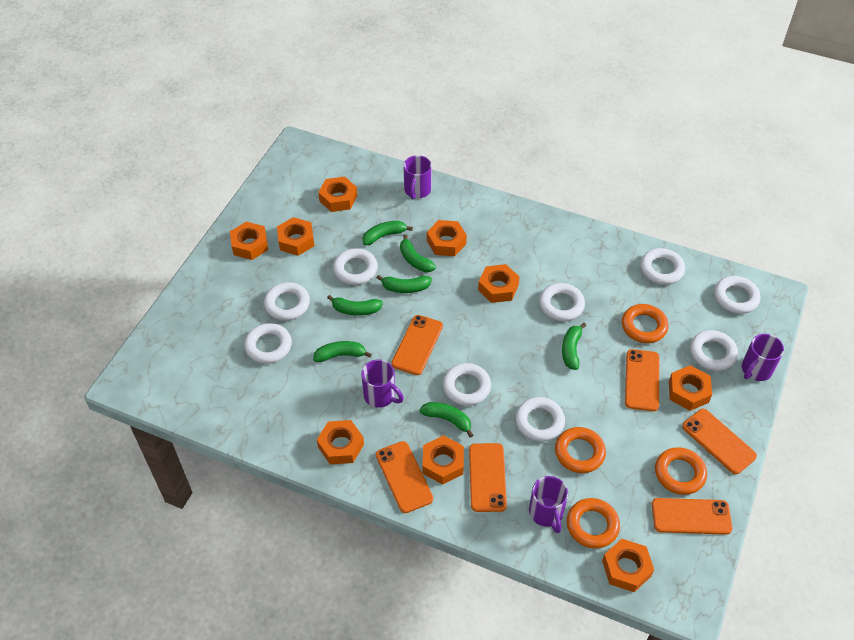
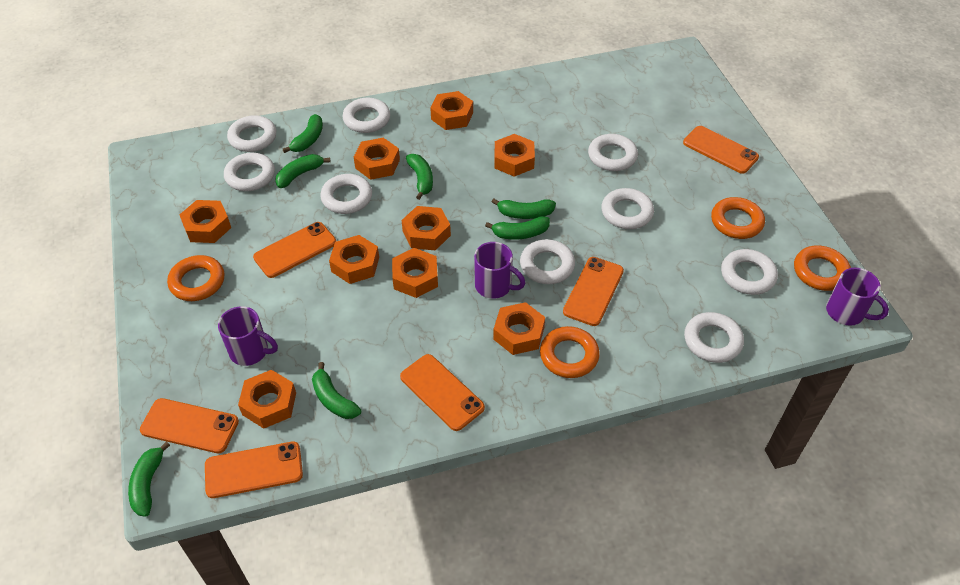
purple mug: [361,360,404,408] [403,155,432,199] [529,476,568,533] [742,334,784,381] = 4 -> [218,306,278,366] [474,242,525,299] [826,268,889,326] = 3

